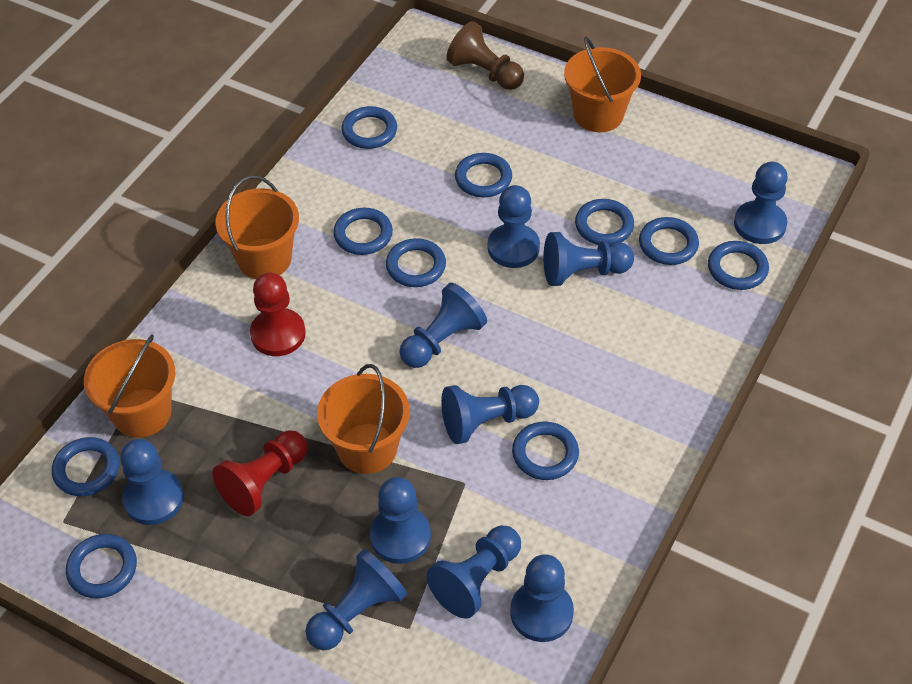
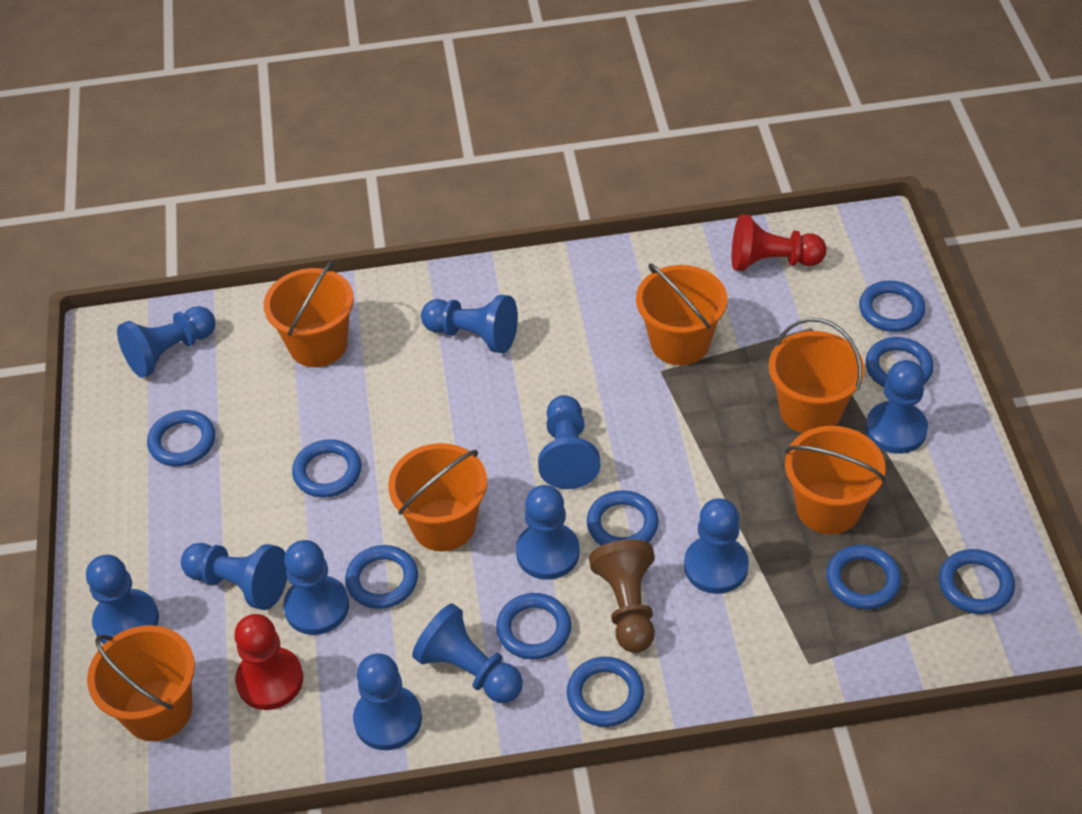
blue pawn: [120,439,184,525] [305,549,407,650] [370,477,431,564] [400,283,487,368] [426,526,521,619] [441,385,539,444] [488,185,540,268] [510,554,574,642] [543,232,634,286] [734,162,788,244] = 10 -> [86,555,159,644] [117,306,215,378] [181,543,287,610] [283,540,349,635] [353,653,422,750] [412,603,523,703] [421,295,518,353] [516,485,580,580] [538,395,601,489] [684,498,749,594] [866,360,928,454] = 11
orange bucket: [84,334,176,438] [215,176,299,279] [317,364,410,474] [564,36,641,132] = 4 -> [87,625,195,741] [264,260,354,367] [388,443,487,551] [636,263,727,365] [769,318,864,433] [785,426,886,534] = 6

